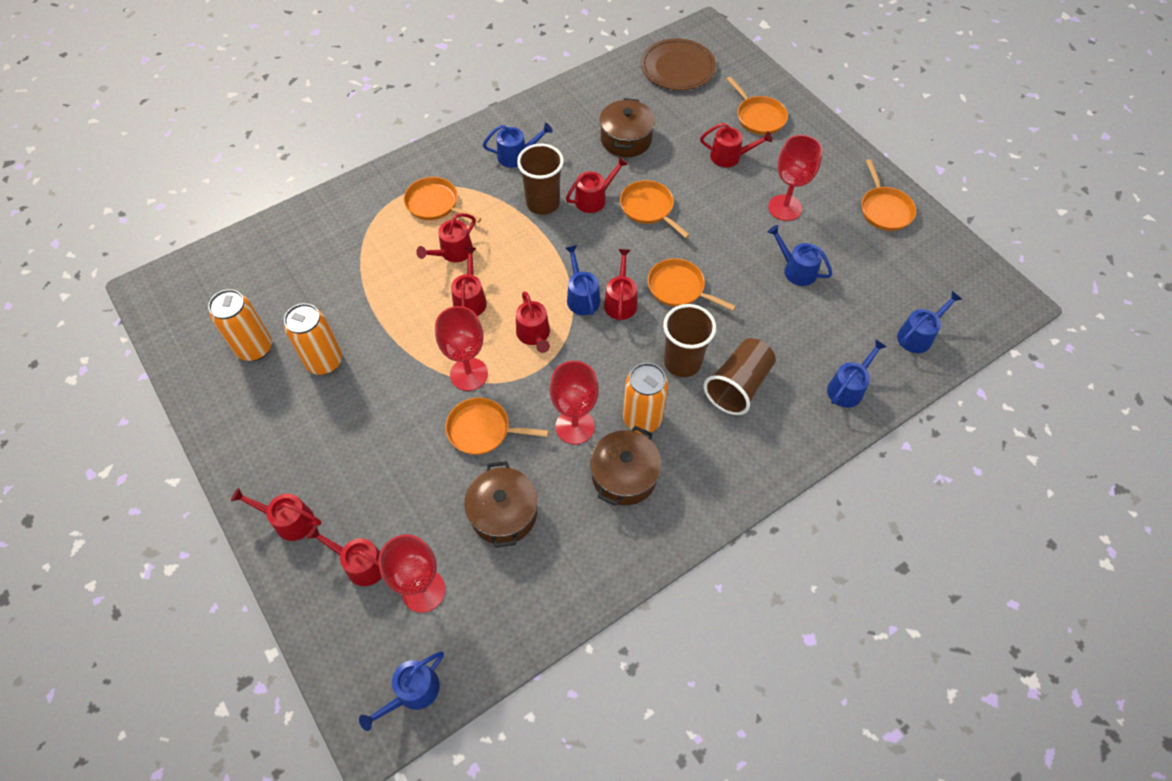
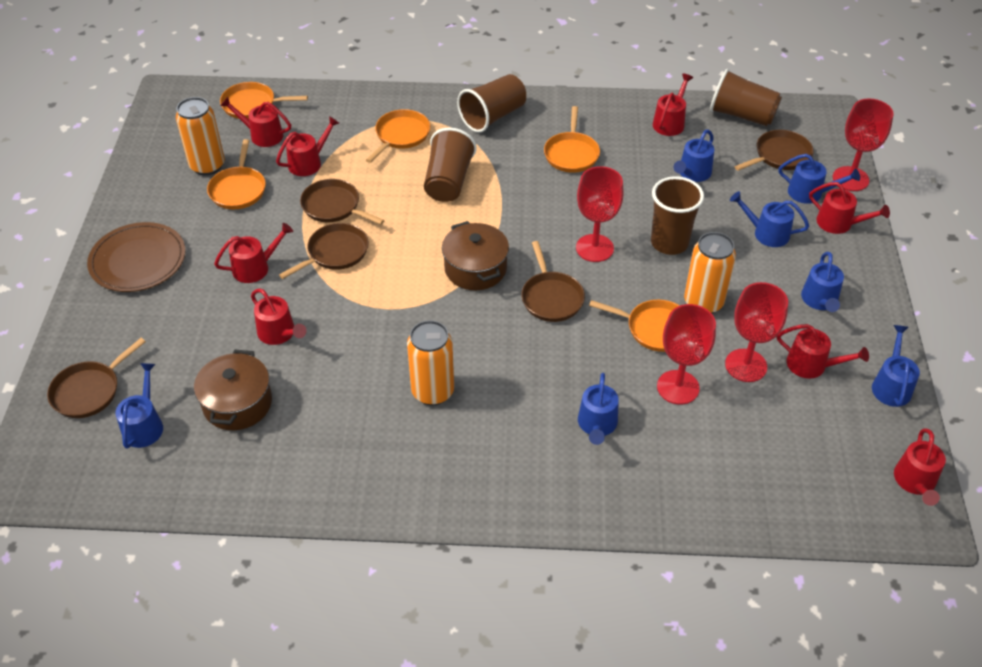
blue watering can: [359,651,444,731] [483,123,553,168] [565,245,600,315] [767,225,832,286] [827,339,887,408] [897,291,962,353] = 6 -> [115,363,163,449] [578,373,619,445] [674,130,714,182] [730,191,809,247] [778,154,860,204] [801,252,844,312] [872,325,920,407] = 7
brown cup: [517,144,564,215] [663,304,716,377] [703,338,776,415] = 3 -> [424,128,477,202] [457,74,526,133] [651,176,704,255] [710,69,782,126] = 4
brown pan: none = 0 -> [47,338,146,418] [279,223,369,279] [300,179,385,225] [521,241,585,322] [735,130,814,171] = 5
brown pot: [464,461,538,548] [590,426,662,506] [599,98,655,157] = 3 -> [194,350,272,430] [442,221,509,290] = 2
orange pan: [404,177,482,223] [445,397,549,455] [620,180,690,238] [648,258,736,311] [727,76,788,135] [861,159,916,231] = 6 -> [207,139,266,209] [220,82,308,119] [366,109,430,163] [544,106,600,173] [589,300,680,352] = 5

